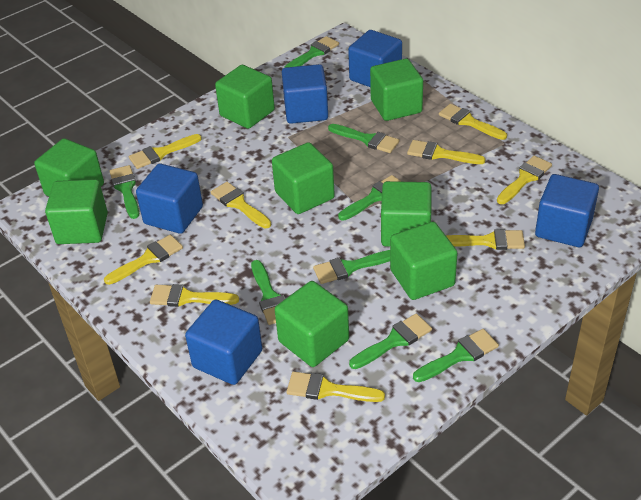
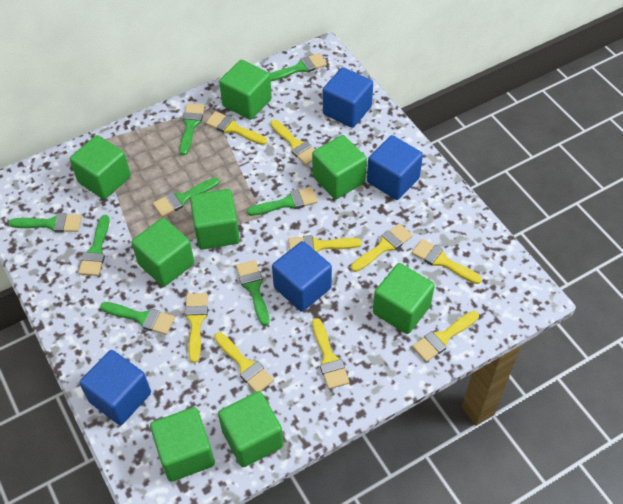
blue cube: [136,164,203,234] [185,299,262,385] [282,64,328,124] [348,30,402,87] [535,174,599,247] = 5 -> [79,350,151,425] [272,241,332,312] [323,67,373,128] [367,135,423,200] = 4

